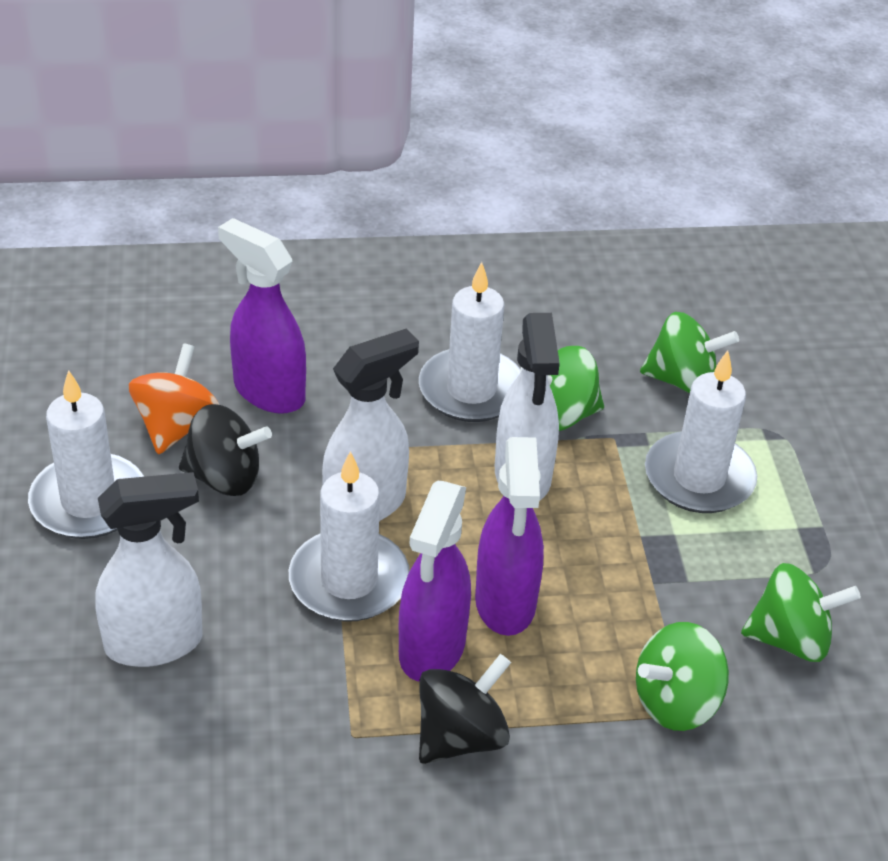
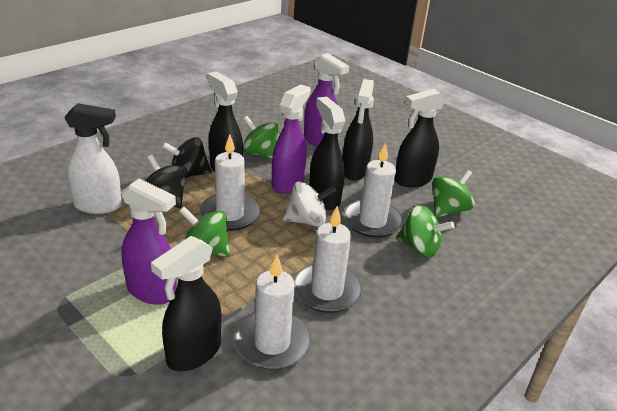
black spray bottle: none = 0 -> [151,236,221,371] [207,71,243,172] [309,97,345,210] [343,79,374,181] [395,89,446,187] = 5
orange spinning top: [129,344,219,454] = 1 -> none = 0
white spinning top: none = 0 -> [283,181,337,227] = 1
white spray bottle: [95,472,202,667] [322,329,419,521] [495,313,560,501] = 3 -> [64,103,122,214] = 1

